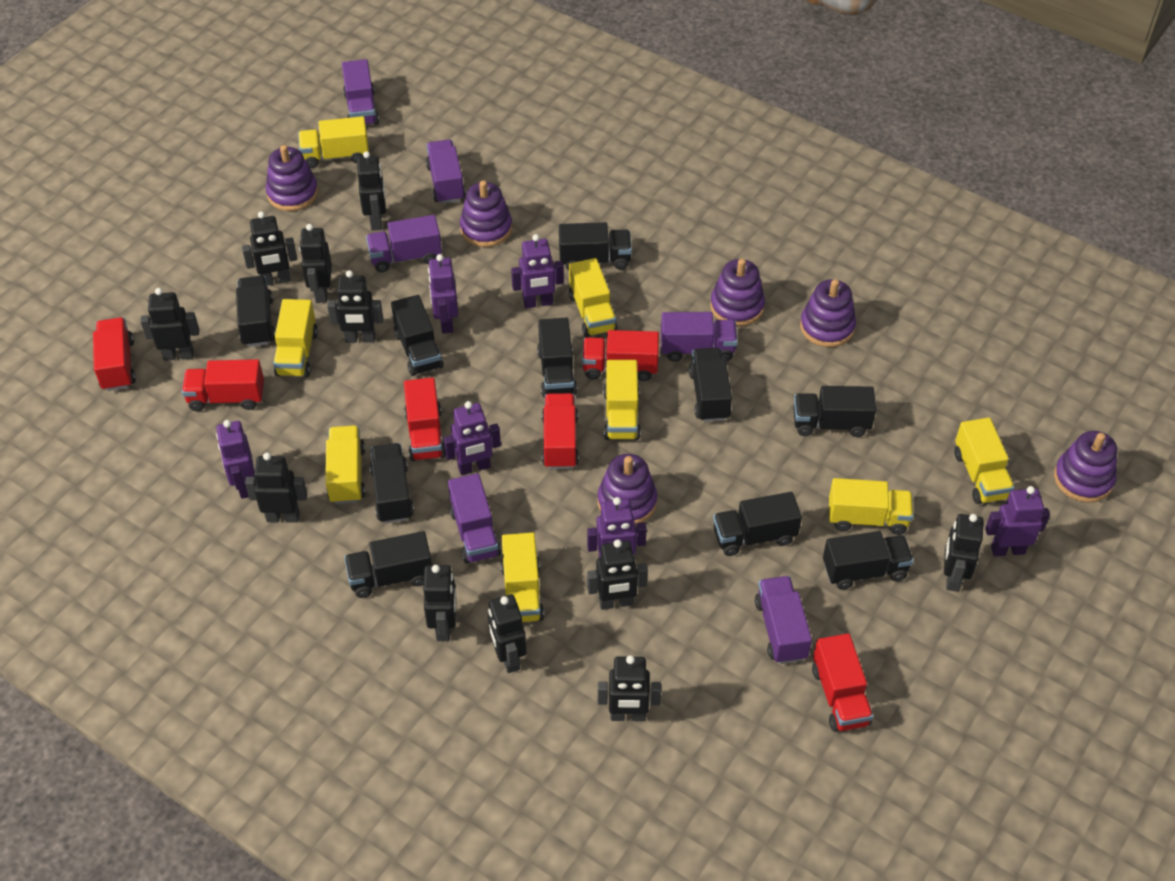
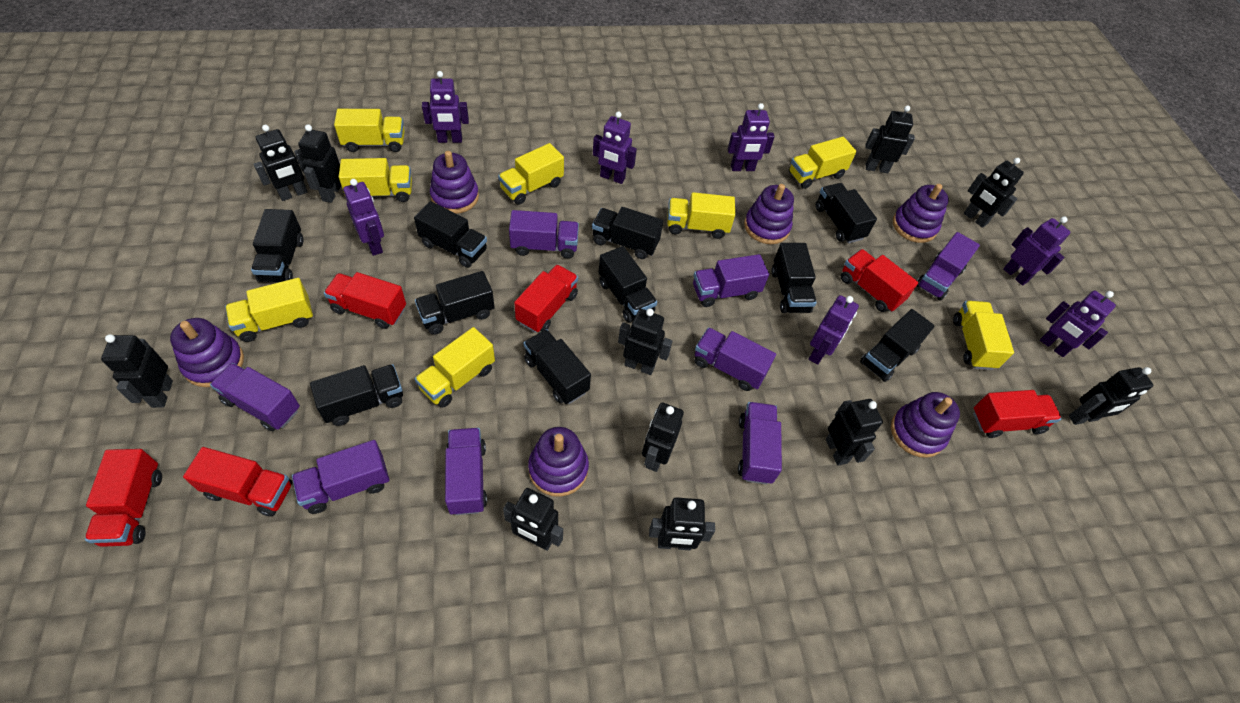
purple robot: [216,420,255,499] [428,254,458,334] [444,401,501,475] [511,234,564,309] [587,497,647,558] [985,486,1050,556] = 6 -> [343,179,384,256] [422,71,469,143] [593,111,637,184] [728,103,775,171] [809,295,859,365] [1003,217,1070,285] [1040,290,1116,357] = 7
purple truck: [342,59,379,125] [366,215,442,272] [426,139,466,204] [448,473,501,564] [661,312,738,362] [755,576,812,664] = 6 -> [210,363,300,431] [292,440,389,514] [445,428,487,515] [509,210,579,259] [693,254,769,307] [695,327,776,391] [738,402,782,484] [917,232,980,301] = 8

